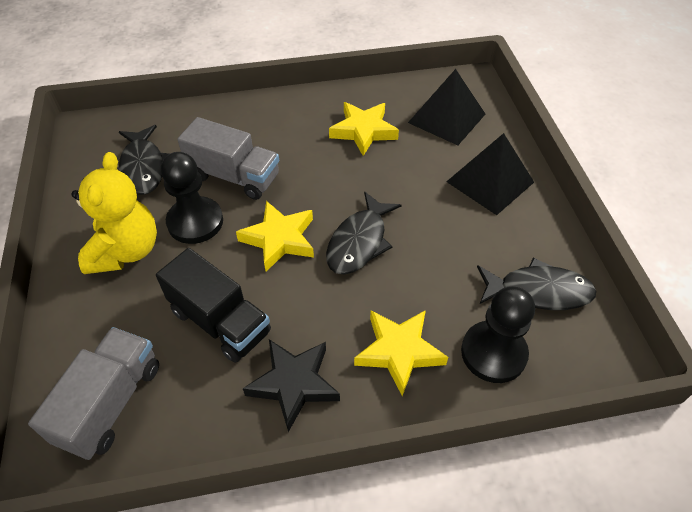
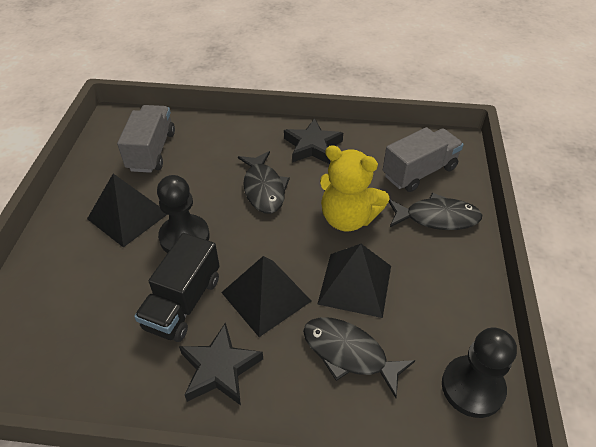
black pyramid: [408,69,485,145] [446,133,534,215] = 2 -> [87,174,167,248] [221,256,311,337] [317,244,391,318] = 3
black star: [243,339,340,432] = 1 -> [179,322,263,405] [284,118,343,164] = 2
yellow star: [236,201,314,271] [329,102,399,156] [354,310,448,396] = 3 -> none = 0

